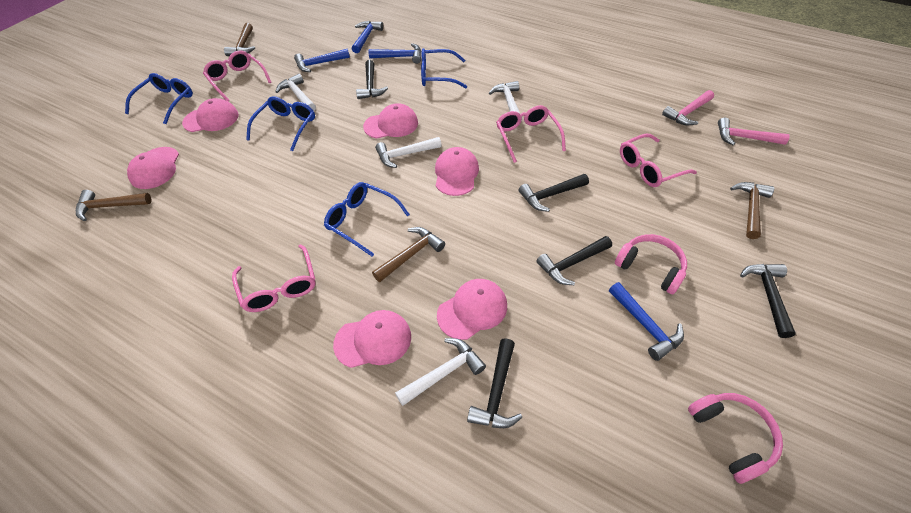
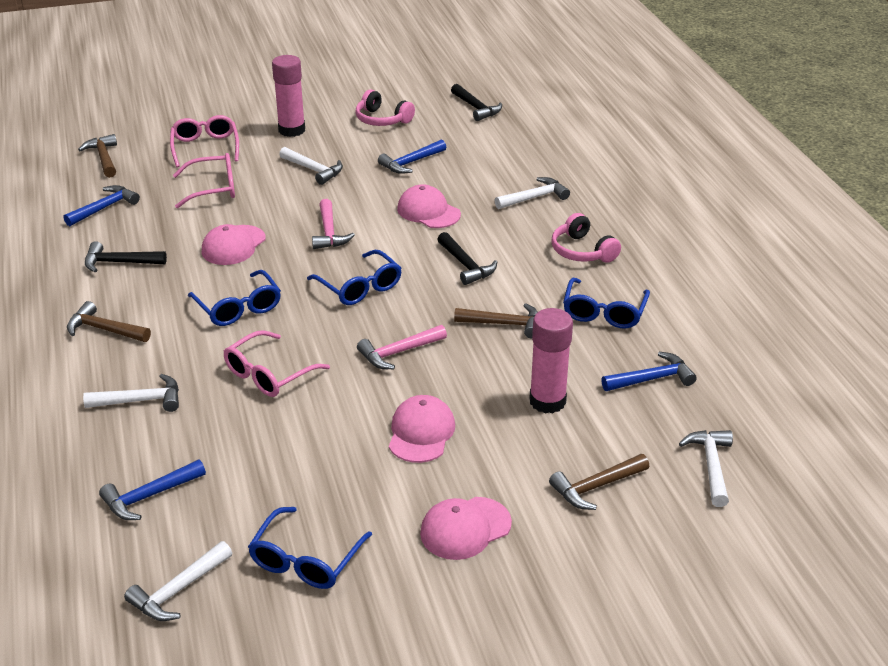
black hammer: [356,60,388,99] [467,338,522,428] [519,174,589,212] [536,236,612,285] [740,264,796,338] = 5 -> [85,241,167,272] [437,232,497,285] [451,84,502,121] = 3
pink cap: [127,147,179,189] [182,98,239,132] [333,310,411,368] [363,103,418,139] [435,147,479,196] [437,279,507,340] = 6 -> [202,224,266,265] [389,395,455,463] [397,184,461,228] [420,497,512,560] = 4
pink glasses: [203,51,271,102] [232,244,316,312] [496,105,566,163] [620,134,697,187] = 4 -> [170,115,239,168] [173,153,235,208] [223,330,330,397] = 3
pink glue stick: none = 0 -> [272,55,305,137] [529,308,573,414] = 2
white hammer: [275,74,316,111] [375,137,442,168] [395,338,486,406] [489,81,523,122] = 4 -> [83,374,179,412] [124,541,232,621] [279,147,343,185] [495,177,570,209] [679,430,733,507] = 5

